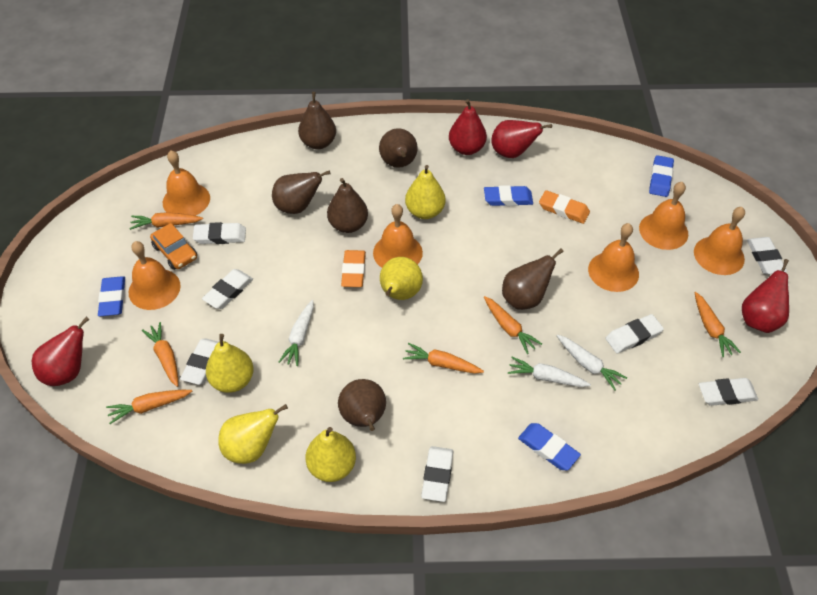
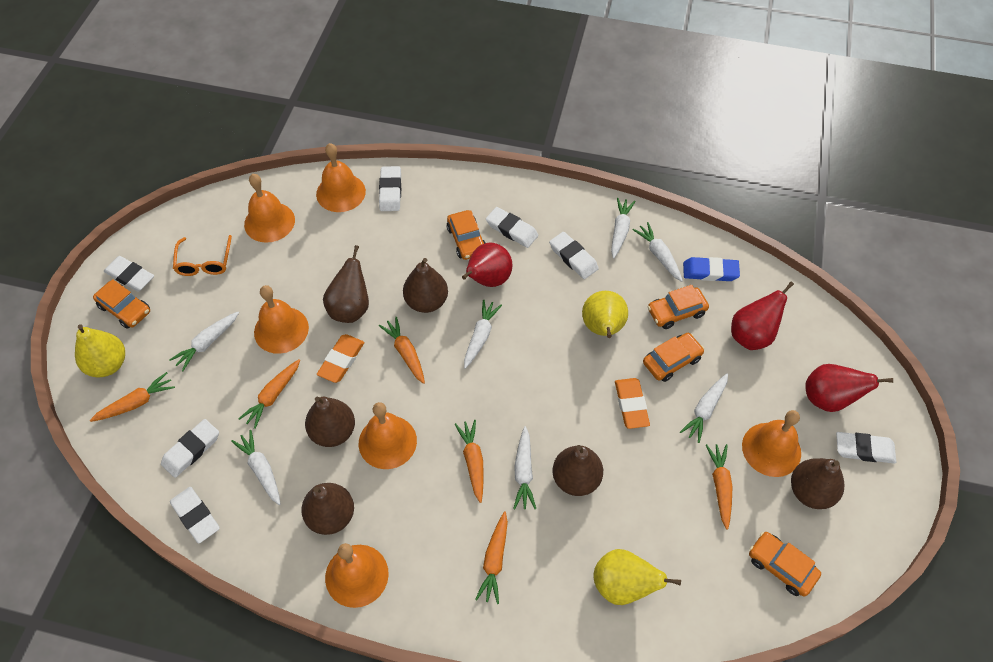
blue eraser: [98,276,125,316] [484,185,533,206] [518,423,581,470] [649,155,674,197] = 4 -> [683,257,740,281] = 1
orange car: [150,223,197,270] = 1 -> [93,279,150,329] [447,210,486,260] [643,333,704,382] [648,285,709,329] [749,532,821,596] = 5
orange glasses: none = 0 -> [173,235,232,276] = 1
red pear: [32,317,90,386] [449,100,487,155] [491,120,552,158] [742,259,789,333] = 4 -> [462,243,513,287] [731,281,794,350] [805,364,893,412] = 3
white carrot: [279,300,314,366] [508,357,591,387] [557,335,627,390] = 3 -> [169,312,239,371] [231,430,281,505] [464,300,502,369] [513,426,536,509] [611,198,636,259] [632,222,683,282] [680,373,728,443] = 7
yellow pear: [206,334,254,393] [218,404,288,464] [306,427,356,482] [380,257,423,300] [405,165,446,219] = 5 -> [75,324,125,377] [582,291,628,338] [594,549,681,605] = 3

